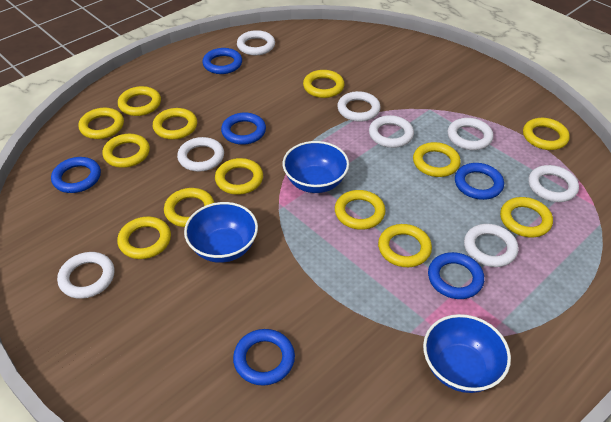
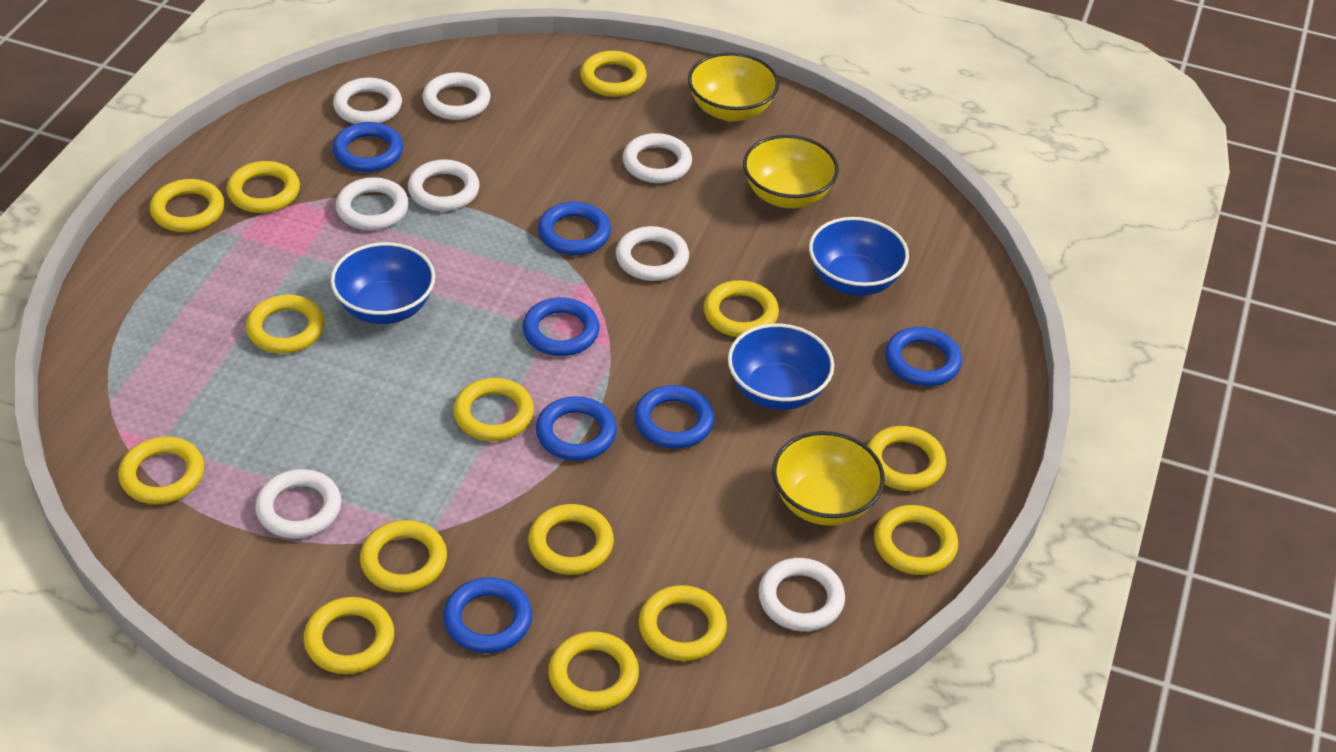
blue ring: [51,157,101,193] [202,48,242,74] [221,112,266,145] [233,329,295,386] [428,252,484,299] [455,163,504,200] = 6 -> [332,122,403,172] [443,577,532,653] [523,297,599,356] [536,396,617,461] [538,202,611,255] [634,385,714,449] [885,327,962,386] = 7
yellow bowl: none = 0 -> [688,53,779,122] [743,135,839,208] [772,431,885,526] = 3
yellow ring: [78,108,124,139] [102,134,150,168] [117,217,171,259] [118,86,161,116] [153,108,197,140] [164,188,214,227] [215,158,263,195] [303,70,345,98] [335,190,385,230] [378,224,432,267] [413,142,461,177] [500,197,553,237] [523,118,570,150] = 13 -> [118,436,204,504] [150,179,224,232] [227,161,300,213] [246,294,324,354] [304,597,394,674] [360,520,447,592] [453,378,534,441] [528,504,614,575] [548,631,639,711] [580,51,647,97] [638,585,727,661] [704,280,779,337] [867,426,946,491] [874,505,958,575] = 14

